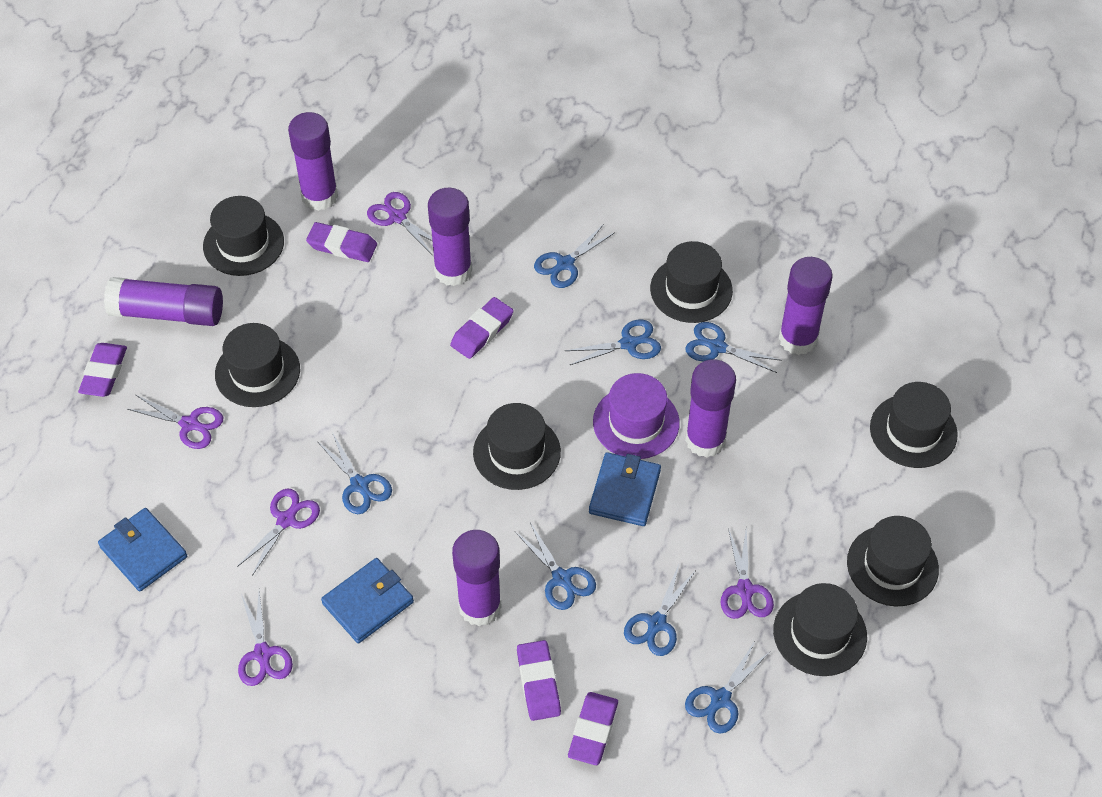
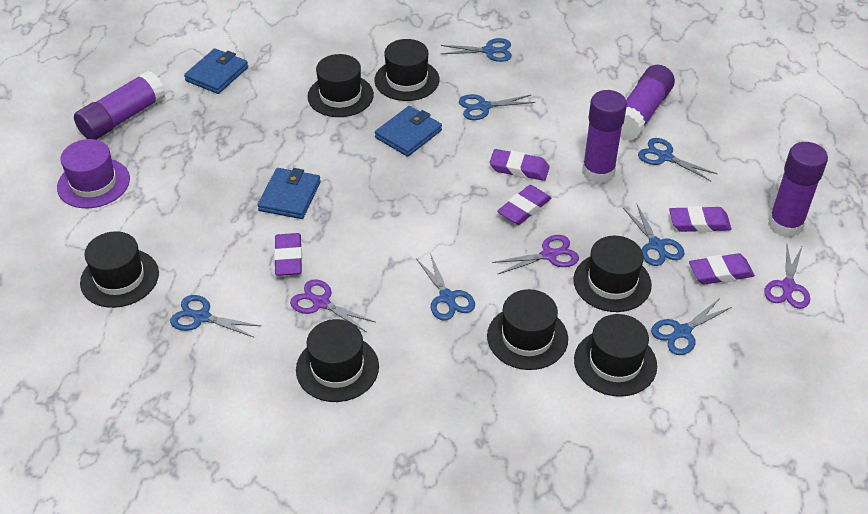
purple glue stick: [104,277,223,326] [288,112,338,211] [428,188,472,286] [452,530,502,626] [685,359,736,457] [779,257,833,355] = 6 -> [74,71,166,140] [582,90,627,184] [620,65,675,140] [768,142,828,237] = 4
purple scissors: [128,395,223,449] [237,488,320,576] [238,591,293,686] [367,192,432,254] [721,528,774,619] = 5 -> [290,279,375,332] [492,235,579,274] [764,245,810,309] = 3

